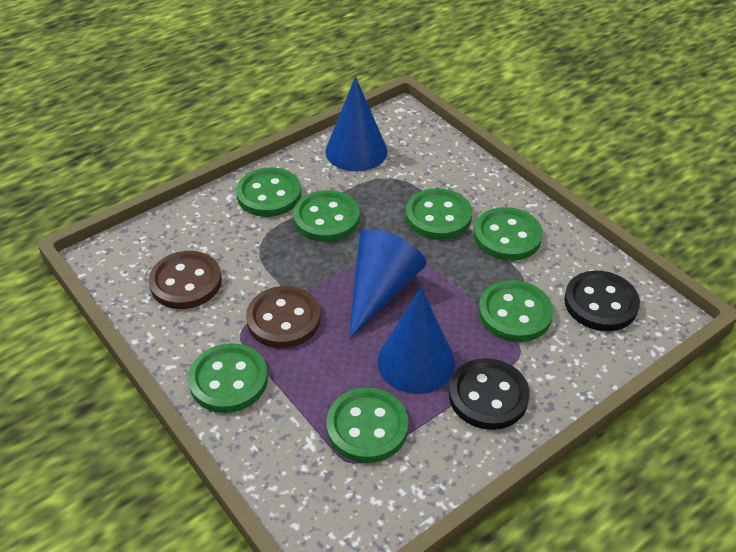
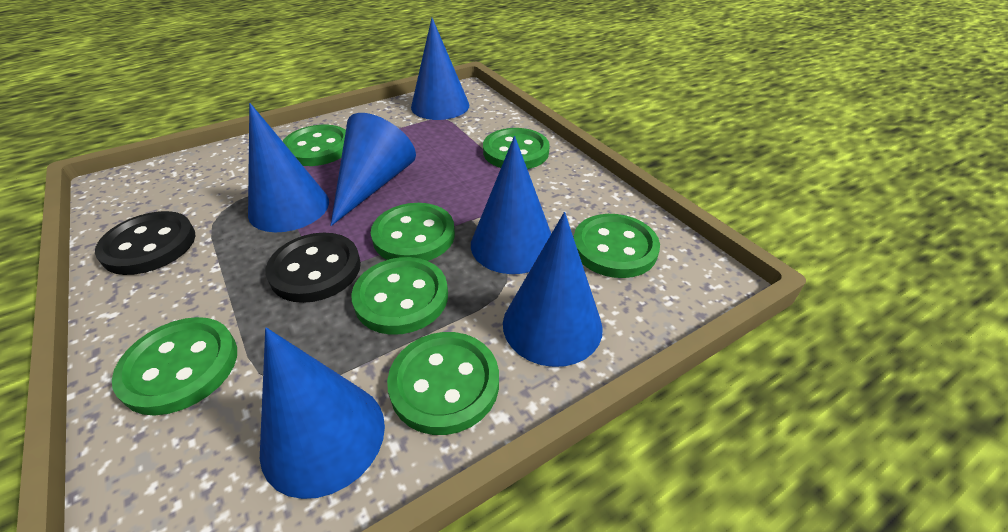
blue cone: [325,77,387,171] [349,229,426,340] [377,287,455,394] = 3 -> [248,103,329,232] [260,327,385,499] [331,113,416,226] [411,18,469,120] [471,136,551,274] [503,212,603,367] = 6
brown button: [149,251,222,309] [246,286,321,348] = 2 -> none = 0

